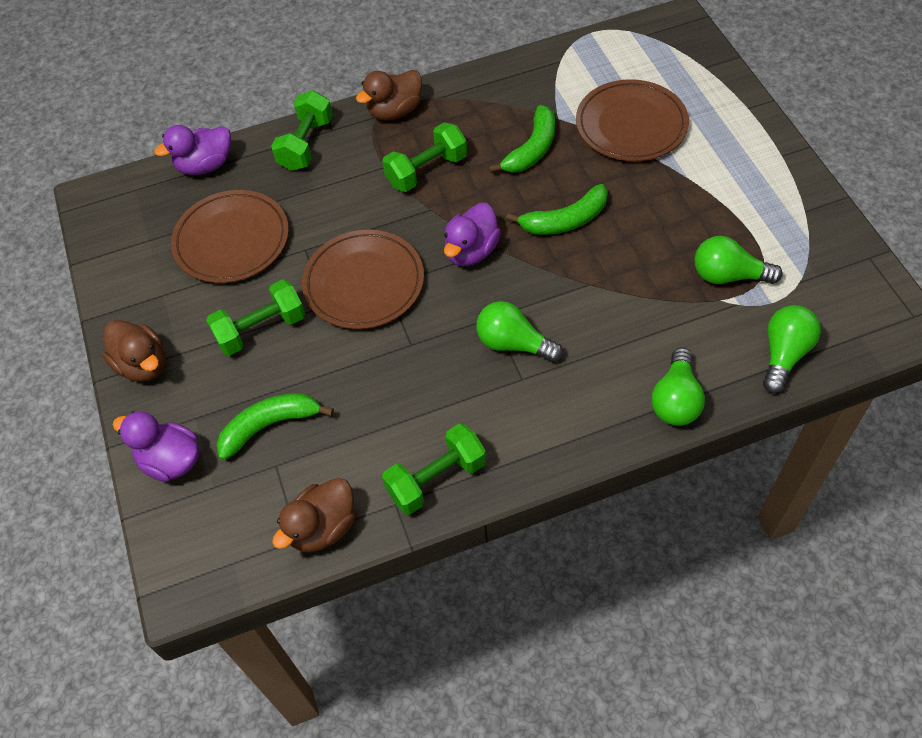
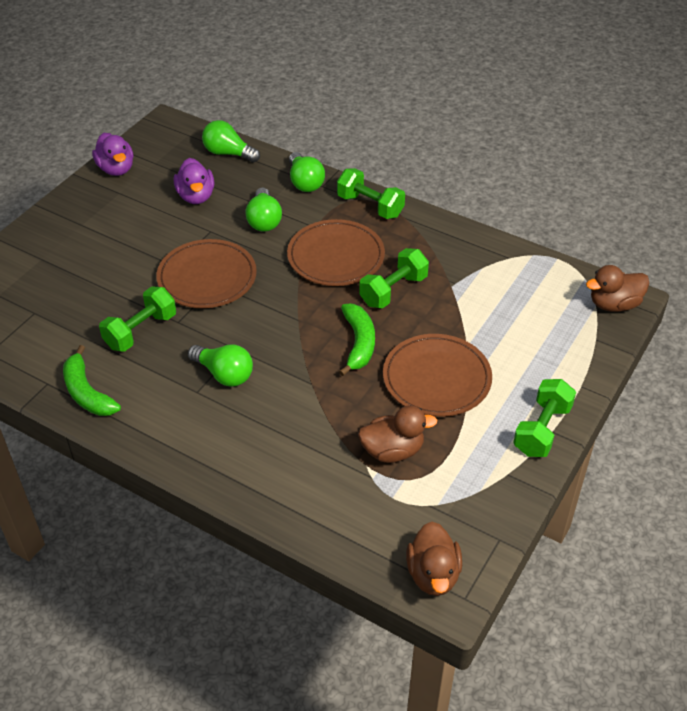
green banana: [217,393,334,460] [489,105,555,173] [506,184,608,235] = 3 -> [63,345,121,416] [339,303,375,376] = 2
purple duck: [113,411,199,482] [154,125,231,175] [444,203,501,266] = 3 -> [92,133,134,176] [174,158,214,204] = 2

